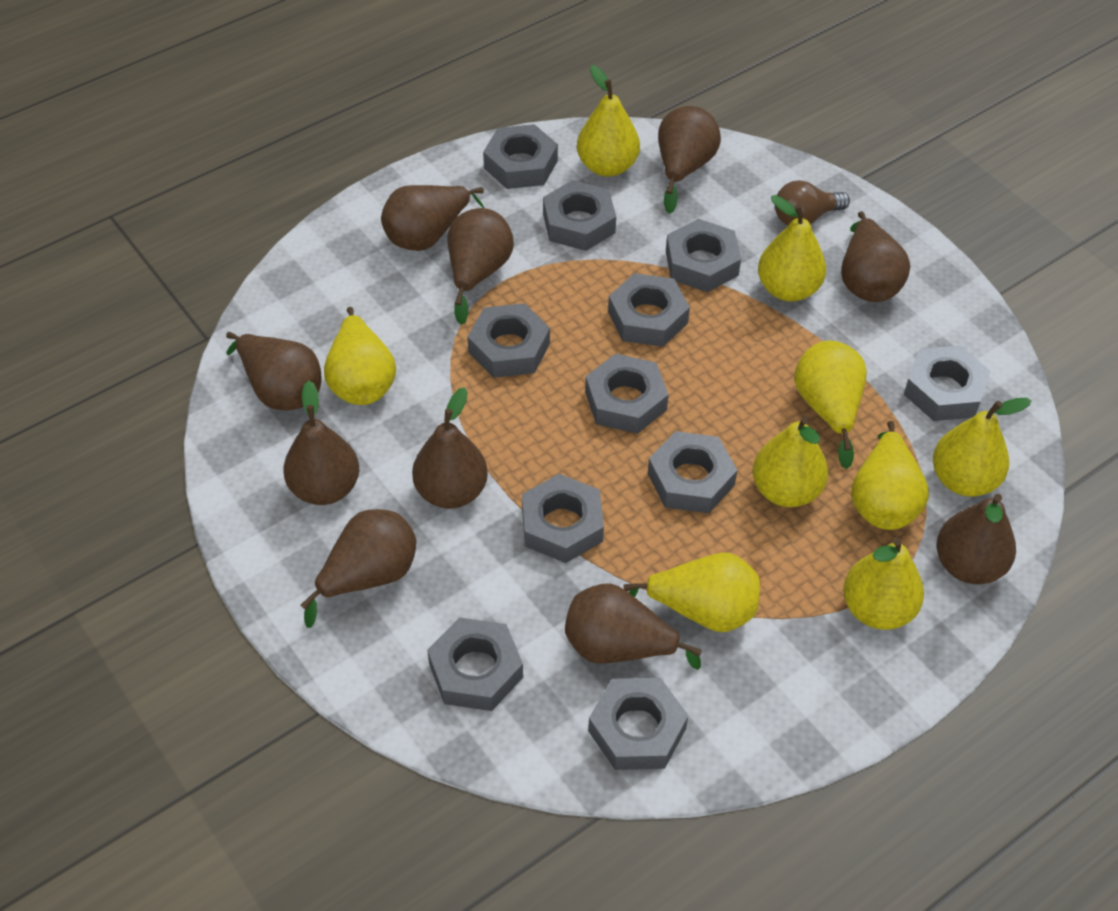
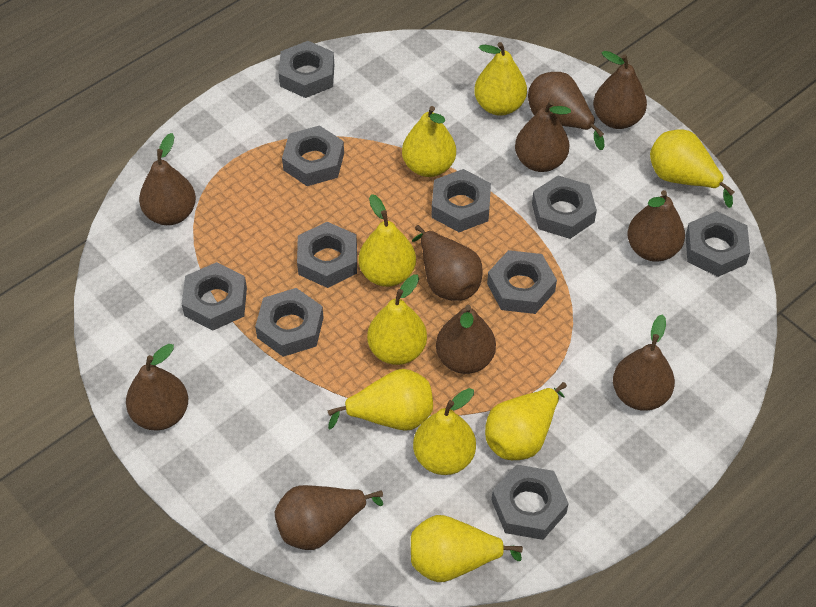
brown light bulb: [775,180,850,226] = 1 -> none = 0
grey nut: [427,617,523,711] [467,303,550,378] [483,124,558,189] [522,474,604,563] [543,180,616,251] [585,354,669,434] [588,678,688,770] [608,273,690,347] [648,431,737,513] [666,219,741,292] [904,345,991,421] = 11 -> [182,262,247,331] [255,288,324,357] [279,41,334,98] [282,125,344,186] [297,222,357,288] [431,169,491,232] [487,250,557,314] [492,464,569,540] [532,175,597,239] [685,211,750,277] = 10

